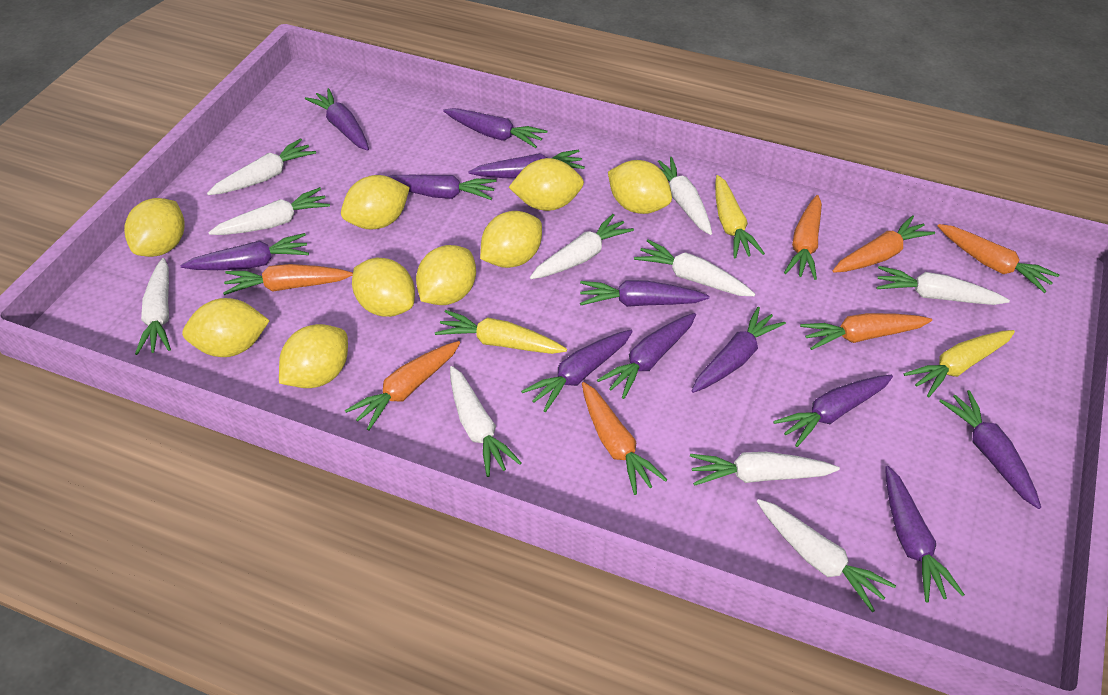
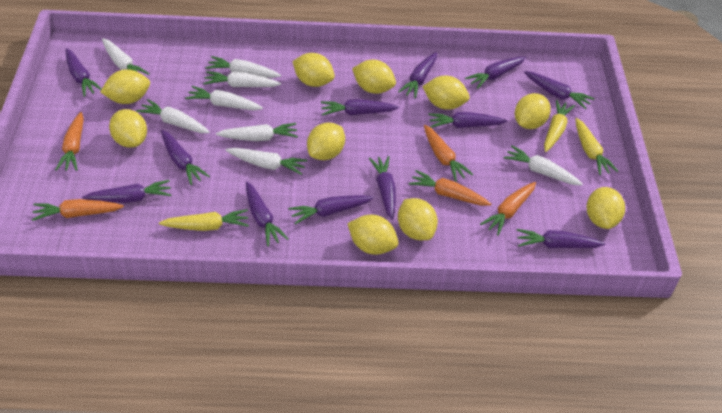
orange carrot: [223,264,353,295] [345,341,460,431] [582,382,667,495] [784,195,822,280] [800,313,932,350] [832,215,935,273] [938,224,1059,293] = 7 -> [32,199,124,221] [55,112,84,171] [409,170,491,206] [424,125,473,181] [480,182,536,235] = 5
white carrot: [135,258,171,355] [207,138,316,195] [208,187,330,235] [450,366,522,477] [530,214,634,279] [634,239,755,296] [658,157,712,235] [690,452,840,486] [757,499,896,612] [877,266,1010,305] = 10 -> [102,38,149,75] [136,99,210,133] [185,86,263,110] [203,71,281,87] [206,56,281,78] [216,123,298,141] [225,148,307,175] [504,146,583,186] = 8
yellow lemon: [124,198,184,257] [182,298,270,357] [279,324,348,388] [341,175,410,229] [352,258,415,317] [416,245,476,305] [480,211,542,268] [509,158,584,211] [608,160,672,214] = 9 -> [100,69,150,104] [109,109,147,148] [292,53,335,87] [307,122,345,160] [347,215,398,255] [352,60,396,94] [398,198,438,240] [422,76,470,110] [515,93,551,129] [587,187,625,229] = 10

